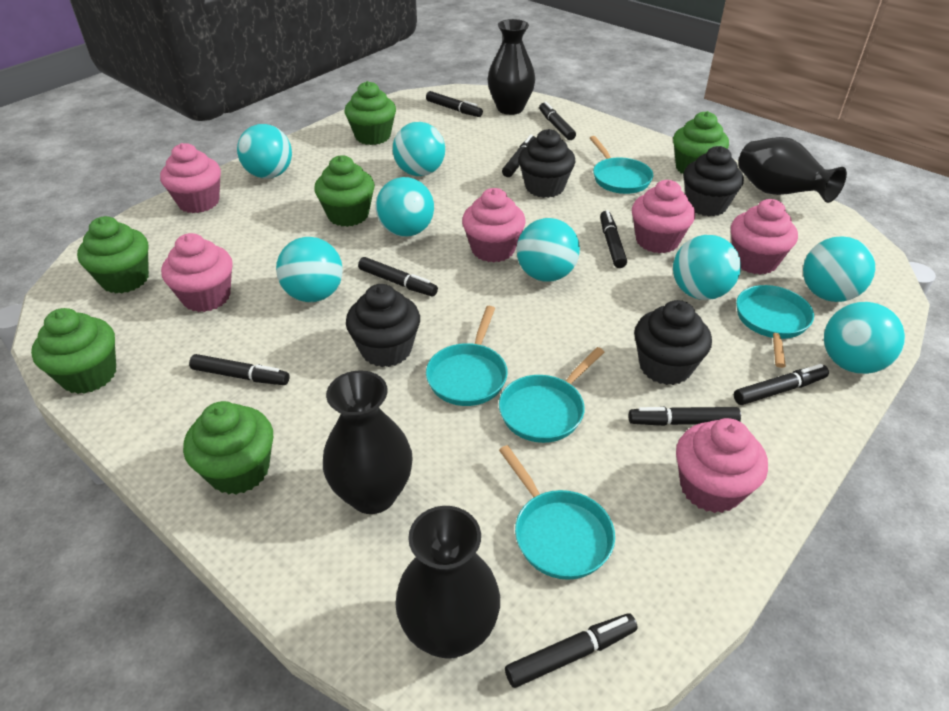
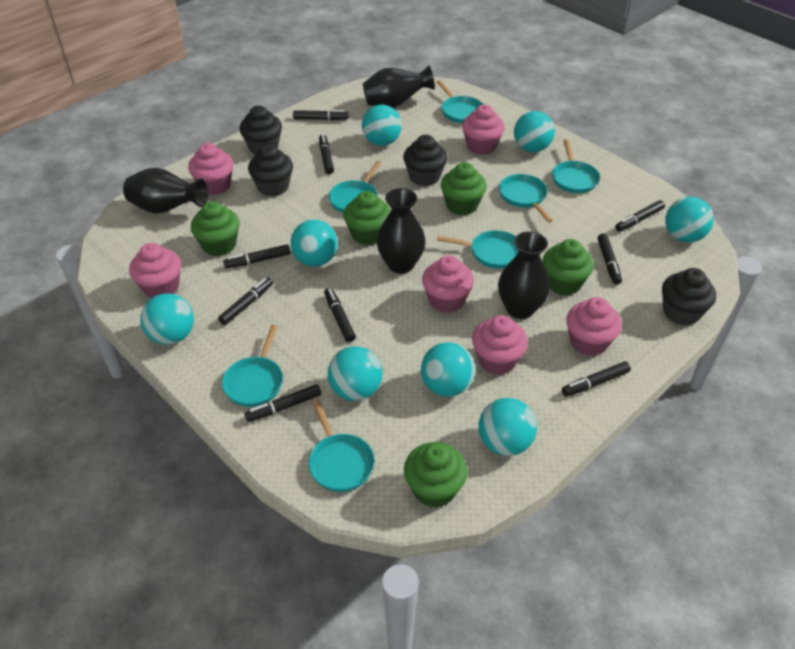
green cupcake: [31,308,116,394] [77,216,149,294] [183,401,273,495] [314,155,375,227] [344,81,396,145] [673,111,729,174] = 6 -> [191,201,240,256] [344,191,390,245] [404,442,468,508] [441,162,487,215] [543,239,594,295] = 5
turquoise pan: [426,306,508,406] [499,347,604,443] [499,445,615,580] [590,136,654,194] [736,285,814,368] = 5 -> [222,325,283,407] [309,400,375,492] [329,161,382,213] [437,80,483,123] [437,230,519,269] [499,174,553,222] [552,139,600,193] = 7

